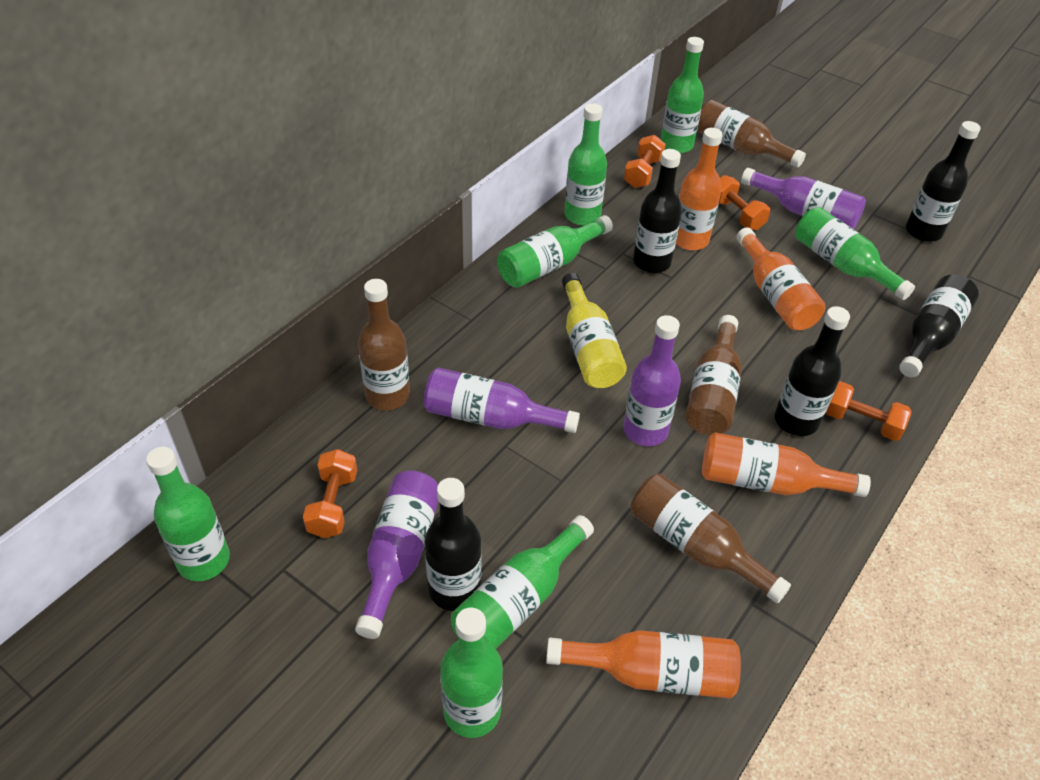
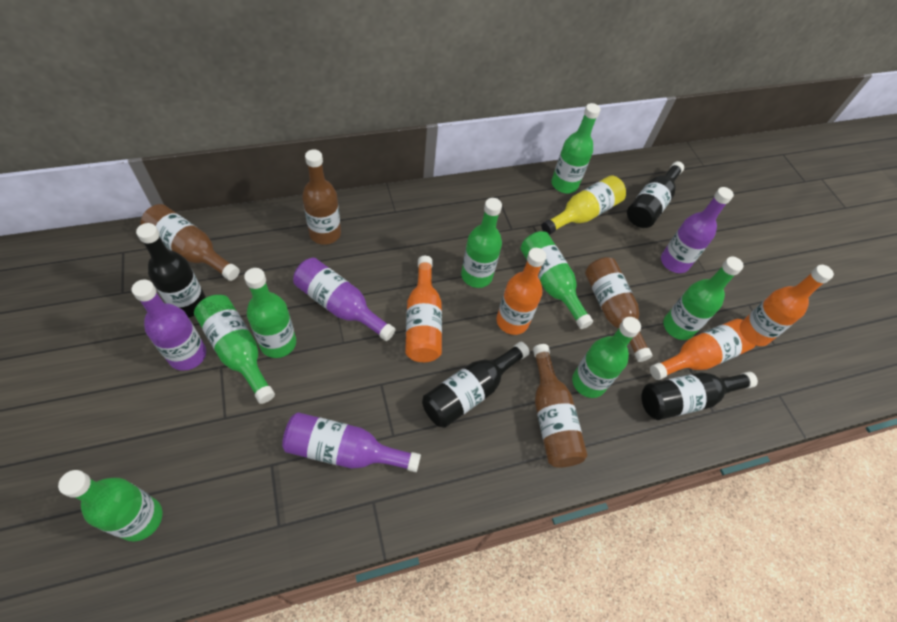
black bottle: [424,478,481,611] [633,149,682,273] [775,306,850,436] [899,274,979,377] [906,121,981,242] = 5 -> [136,223,206,317] [422,342,530,428] [627,161,684,228] [641,372,758,420] = 4
green bottle: [146,447,230,581] [440,608,503,738] [451,515,594,649] [497,215,613,288] [564,103,607,226] [661,37,704,154] [795,207,915,300] = 7 -> [58,470,162,541] [194,295,275,404] [244,268,296,358] [461,198,502,288] [521,231,593,329] [551,103,600,193] [572,317,641,398] [663,257,744,340] = 8
orange dumbbell: [303,449,357,538] [624,135,666,188] [719,175,770,230] [826,381,911,441] = 4 -> none = 0

